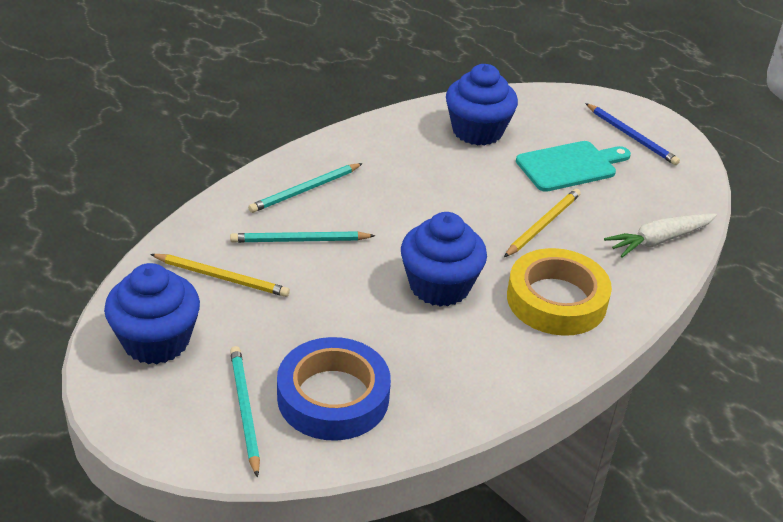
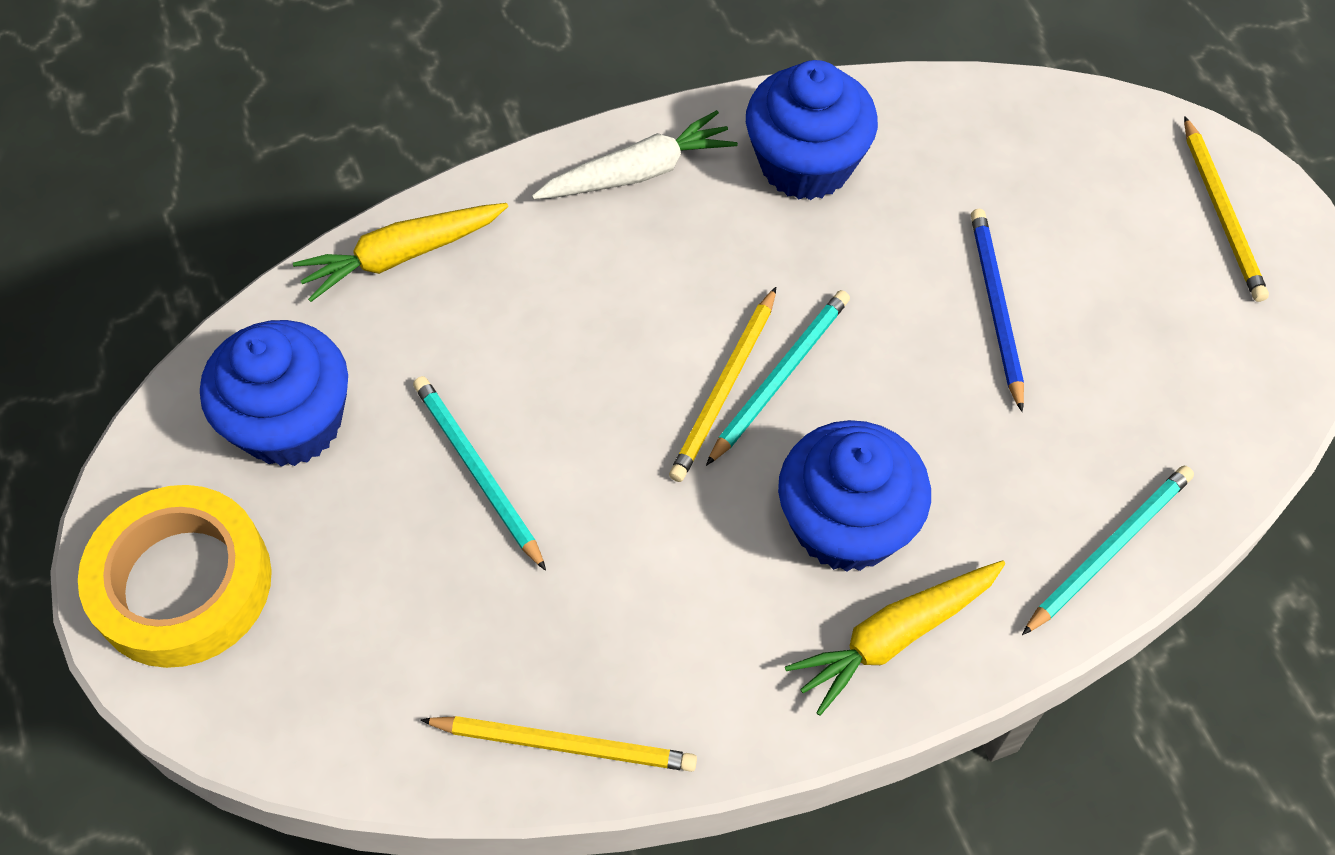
blue tape: [277,337,391,441] = 1 -> none = 0
turquoise cutting board: [516,141,631,192] = 1 -> none = 0
yellow carrot: none = 0 -> [293,203,508,302] [785,560,1005,716] = 2
yellow pencil: [150,254,290,297] [504,189,581,257] = 2 -> [420,716,697,772] [669,287,776,482] [1184,116,1269,302] = 3

